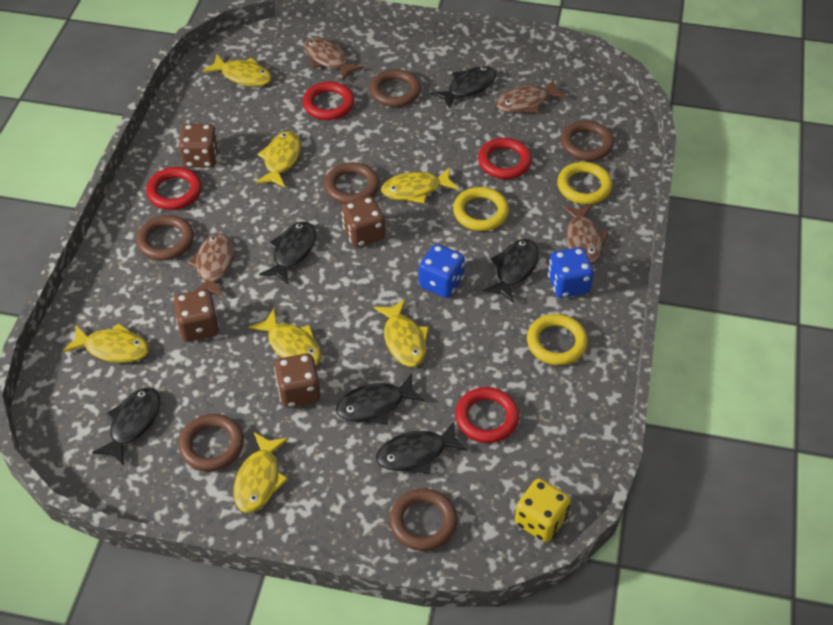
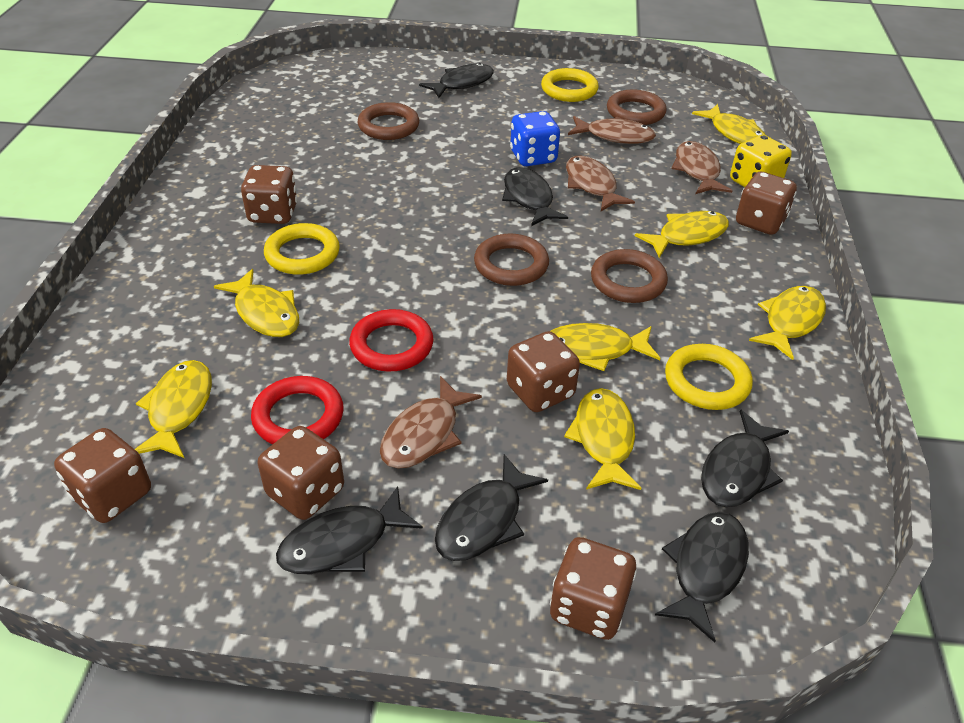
blue dice: [419,244,465,298] [548,247,594,298] = 2 -> [510,111,560,166] = 1
brown dice: [173,289,219,342] [179,124,219,168] [274,353,320,408] [341,196,385,247] = 4 -> [54,428,151,523] [241,165,298,224] [258,426,344,520] [507,331,580,412] [550,537,637,640] [736,172,797,235] = 6
brown ring: [136,215,194,261] [179,414,244,471] [324,162,379,204] [370,69,421,107] [389,488,457,551] [561,120,614,161] = 6 -> [358,102,419,140] [474,234,549,286] [591,249,668,303] [607,90,666,125] = 4
red ring: [146,167,202,210] [303,82,354,120] [455,387,519,443] [478,138,532,179] = 4 -> [251,376,344,444] [349,309,433,372] = 2

